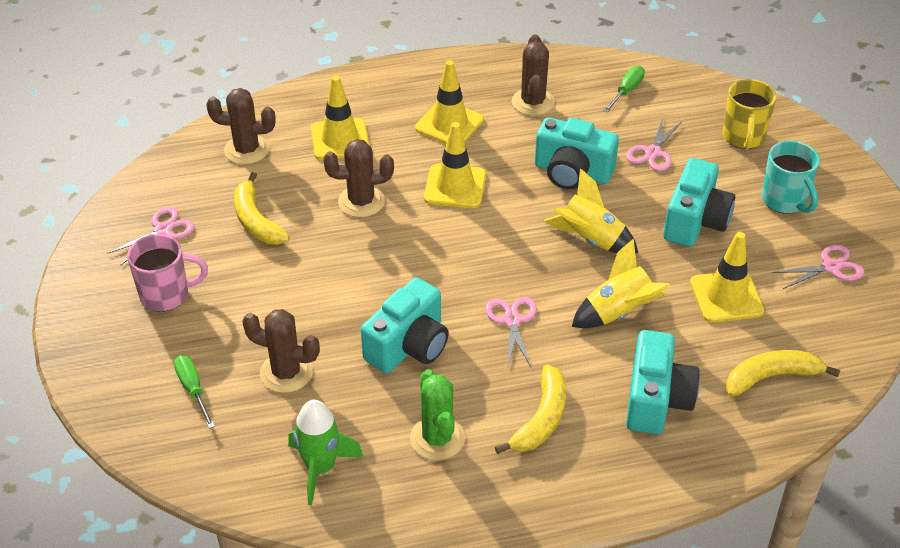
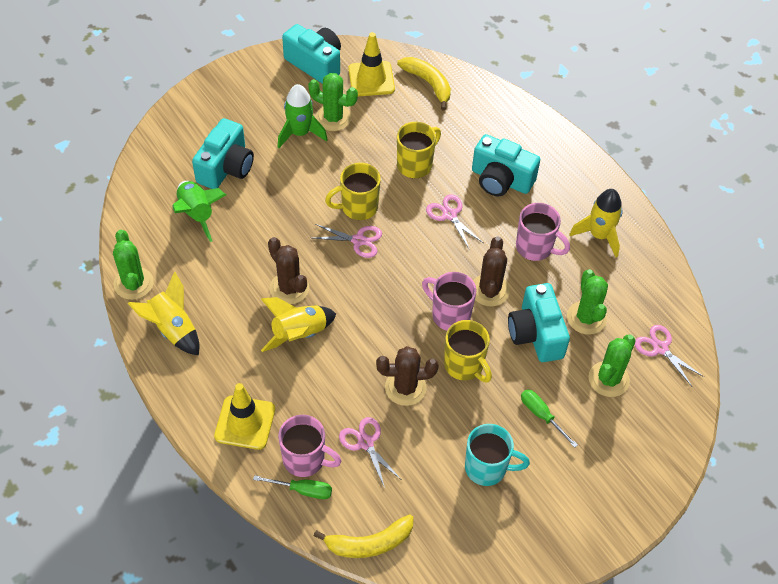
brown cactus: [206,88,276,165] [242,309,320,393] [323,139,394,217] [512,34,555,116] = 4 -> [268,237,309,304] [376,346,439,406] [473,236,510,306] = 3
green cactus: [410,369,465,460] = 1 -> [113,230,154,300] [308,73,358,131] [567,269,608,335] [588,335,636,397] = 4
green rocket: [288,400,364,505] = 1 -> [172,181,226,242] [278,84,328,148] = 2
pink mug: [127,234,208,312] = 1 -> [278,415,342,477] [422,272,477,331] [516,203,570,261] = 3
yellow banana: [234,172,290,245] [495,364,566,454] [726,350,840,397] = 3 -> [314,514,413,558] [397,57,451,110] = 2
yellow mug: [722,79,776,150] = 1 -> [325,163,381,220] [397,122,441,178] [444,320,492,383] = 3
yellow rocket: [544,168,638,253] [572,238,671,328] = 2 -> [128,272,199,355] [261,297,336,352] [569,189,623,257] = 3
yellow traffic cone: [311,75,370,160] [415,60,484,144] [424,122,486,208] [690,232,764,323] = 4 -> [214,383,275,450] [348,32,395,96] = 2

